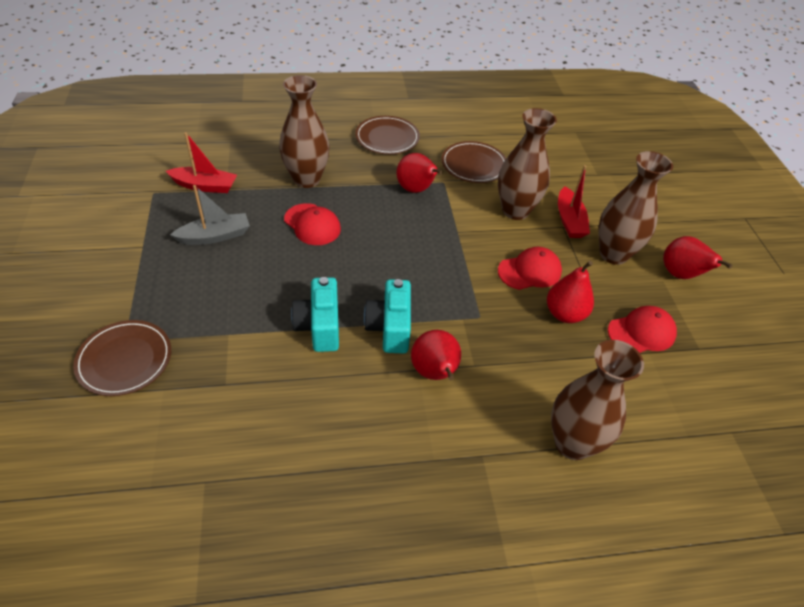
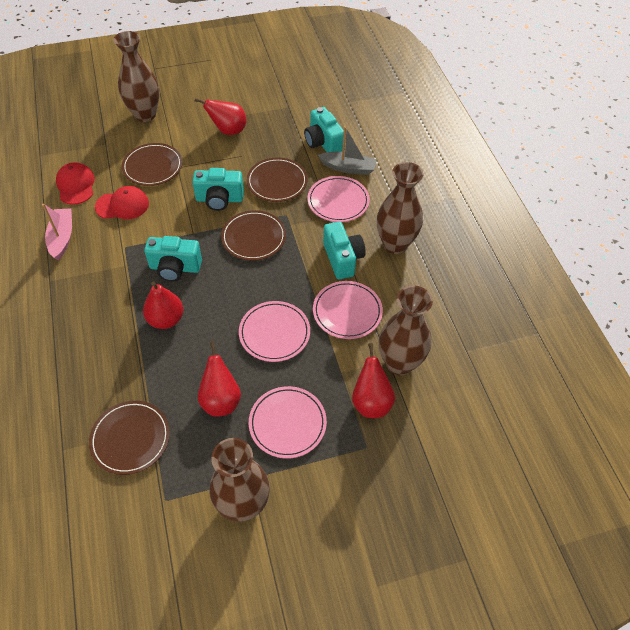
brown plate: [73,320,171,396] [355,116,420,154] [442,141,506,183] = 3 -> [89,401,170,475] [122,143,183,186] [221,210,286,261] [247,158,308,202] = 4
pink boat: none = 0 -> [42,204,72,260] = 1
pink plate: none = 0 -> [239,301,310,362] [249,386,327,458] [307,176,370,222] [313,281,383,339] = 4
red boat: [166,132,237,193] [558,165,590,238] = 2 -> none = 0
red cap: [284,203,341,245] [498,247,562,290] [608,306,677,353] = 3 -> [56,162,95,205] [95,186,149,219] = 2
turquoise camera: [291,277,339,352] [364,279,411,354] = 2 -> [144,236,202,282] [192,168,244,211] [304,107,344,152] [323,221,366,279] = 4

